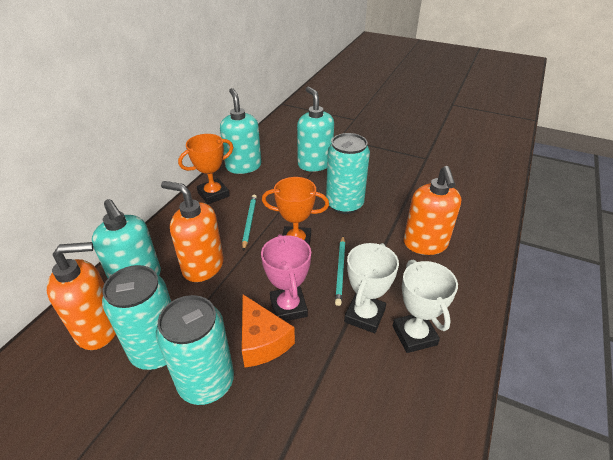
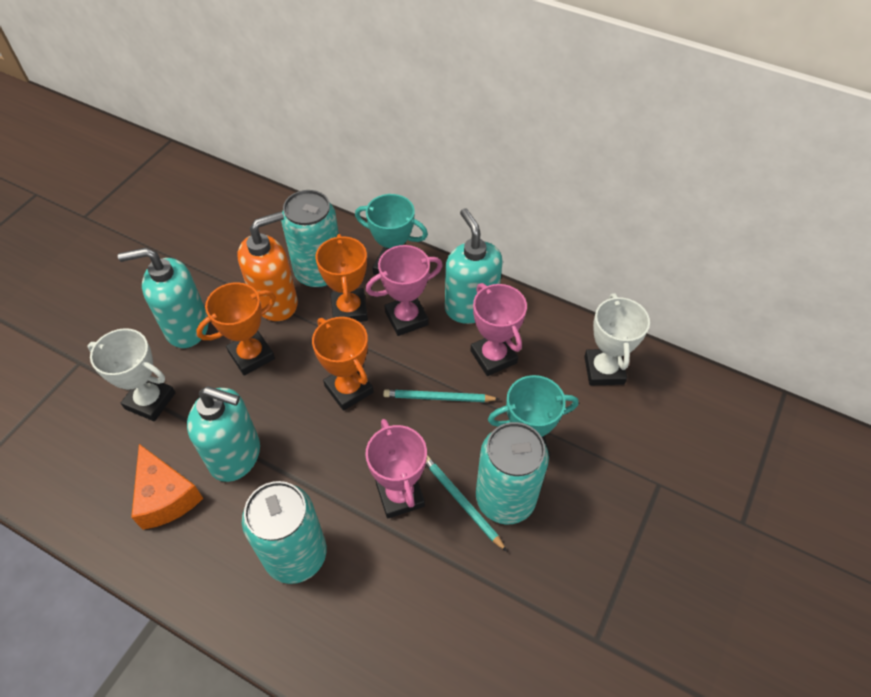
orange soap dispenser: [47,242,116,350] [161,181,224,282] [403,166,461,255] = 3 -> [238,211,298,321] = 1
orange trophy: [178,134,233,204] [262,177,329,246] = 2 -> [196,282,276,375] [312,317,373,411] [315,234,368,322] = 3
pink trophy: [261,234,311,321] = 1 -> [365,419,427,519] [366,245,443,336] [470,283,527,376] = 3
turquoise trophy: none = 0 -> [355,194,428,275] [488,375,579,457] = 2

